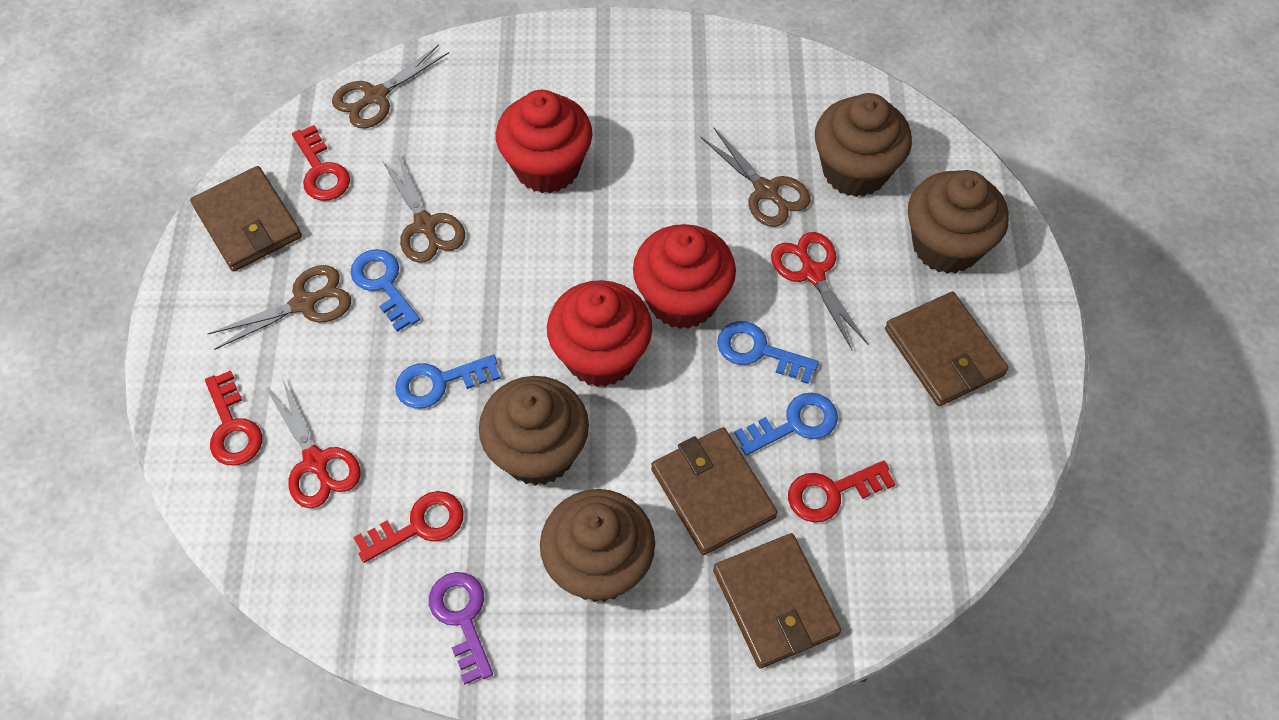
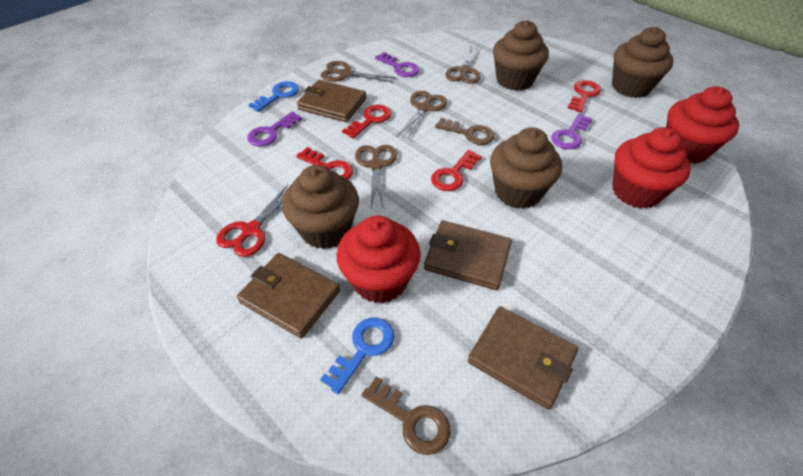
blue key: [350,249,420,332] [395,355,501,409] [717,321,819,384] [734,393,838,456] = 4 -> [249,81,299,112] [320,318,395,394] = 2
brown key: none = 0 -> [362,376,451,455] [435,118,495,145] = 2
purple key: [429,572,493,685] = 1 -> [247,112,302,146] [375,52,420,77] [552,113,593,149] = 3
red scissors: [265,378,361,509] [771,232,868,350] = 2 -> [216,184,288,257] = 1

